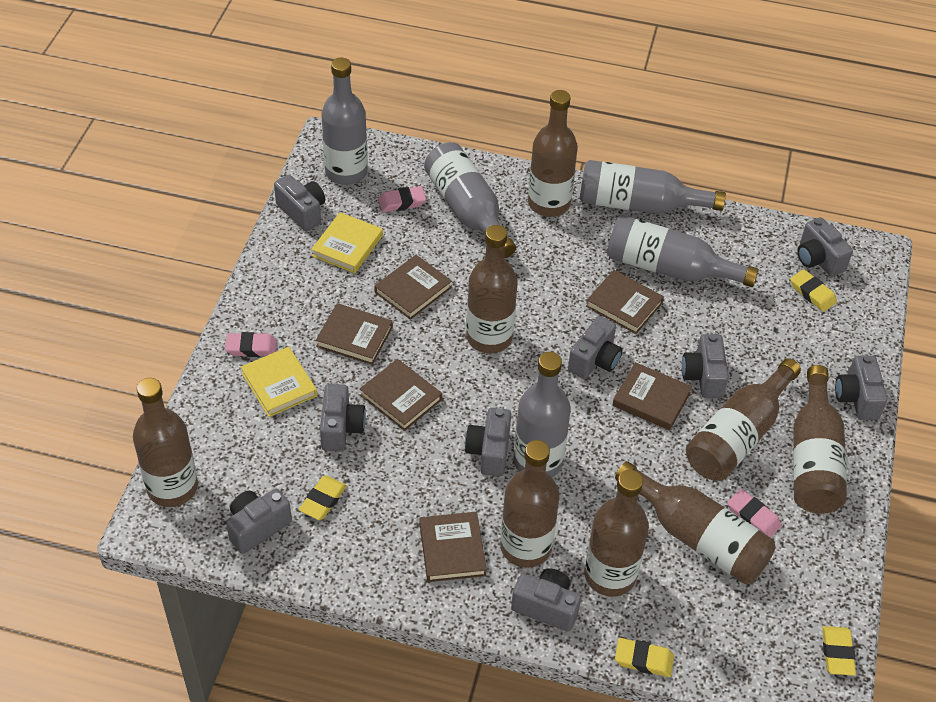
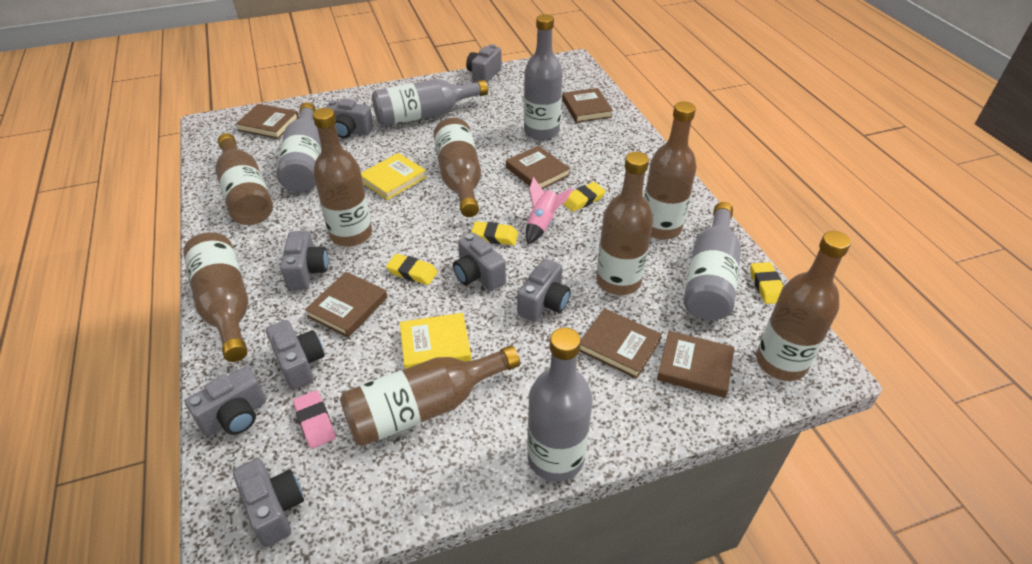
grey camera: [226,489,292,554] [274,175,325,232] [320,384,366,451] [465,408,511,477] [511,568,581,632] [568,316,622,379] [682,334,729,398] [797,217,853,277] [835,355,887,420] = 9 -> [185,367,266,436] [233,458,304,547] [266,320,324,390] [280,231,328,290] [325,98,374,138] [453,233,506,291] [466,44,502,83] [517,259,570,322] = 8
pink eraser: [225,332,277,357] [378,186,426,212] [727,489,782,538] = 3 -> [293,390,336,449] = 1
pink rocket: none = 0 -> [526,177,573,244] = 1

